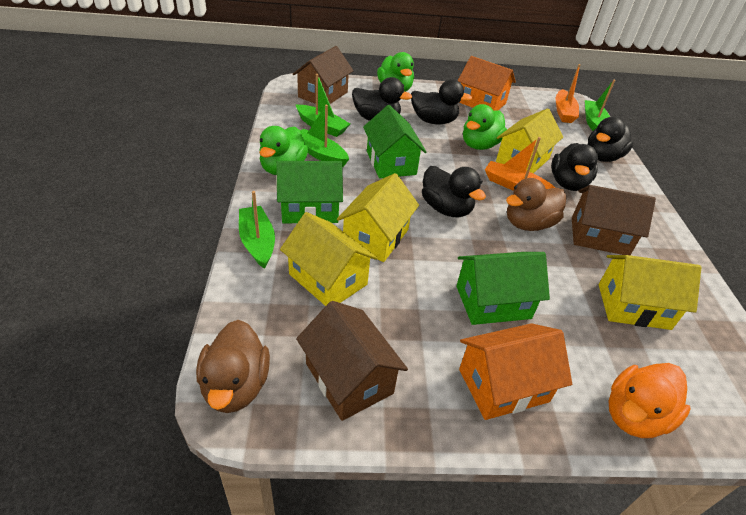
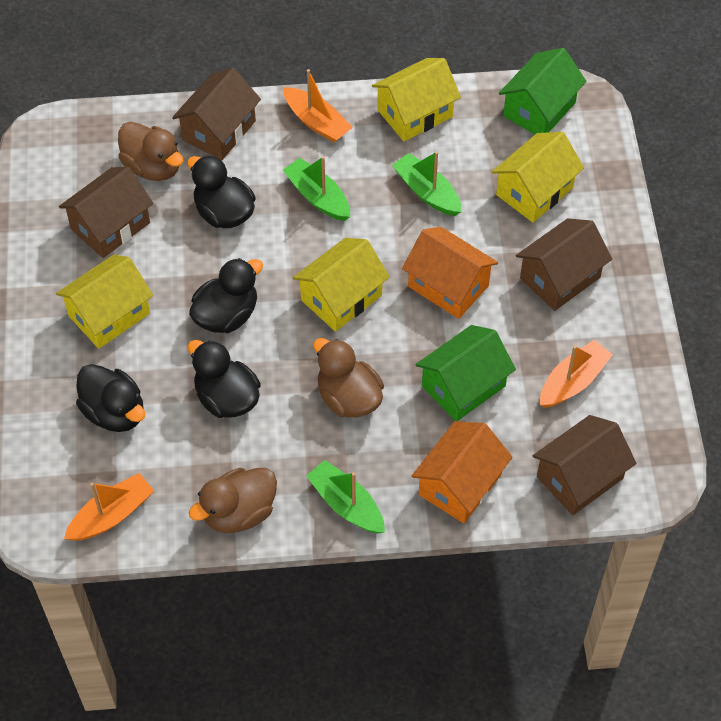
black duck: [352,77,412,121] [411,79,472,125] [422,166,486,217] [551,143,598,191] [588,117,633,162] = 5 -> [76,364,145,432] [187,155,256,228] [188,340,261,418] [189,258,263,333] = 4
brown duck: [196,320,270,413] [506,178,566,231] = 2 -> [118,122,184,181] [189,468,277,533] [313,338,384,417] = 3
brown house: [292,46,354,104] [296,301,408,421] [572,185,656,255] = 3 -> [59,167,153,258] [172,68,261,160] [516,218,612,311] [533,415,636,515] = 4
green boat: [239,191,275,269] [296,74,350,137] [300,105,349,167] [585,80,615,131] = 4 -> [283,156,350,221] [306,460,385,534] [392,151,462,216] = 3
green duck: [259,126,308,175] [377,52,414,92] [463,104,507,150] = 3 -> none = 0
green house: [276,161,343,223] [363,105,427,178] [456,252,550,325] = 3 -> [416,325,516,421] [499,48,587,135] = 2
orange boat: [485,137,555,191] [556,64,581,123] = 2 -> [64,473,154,541] [283,69,352,142] [540,340,613,408] = 3
orange duck: [608,363,691,438] = 1 -> none = 0

